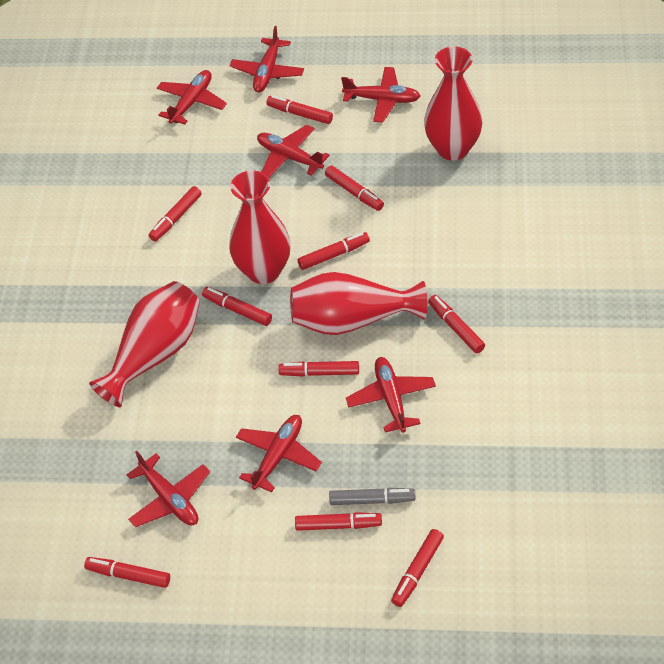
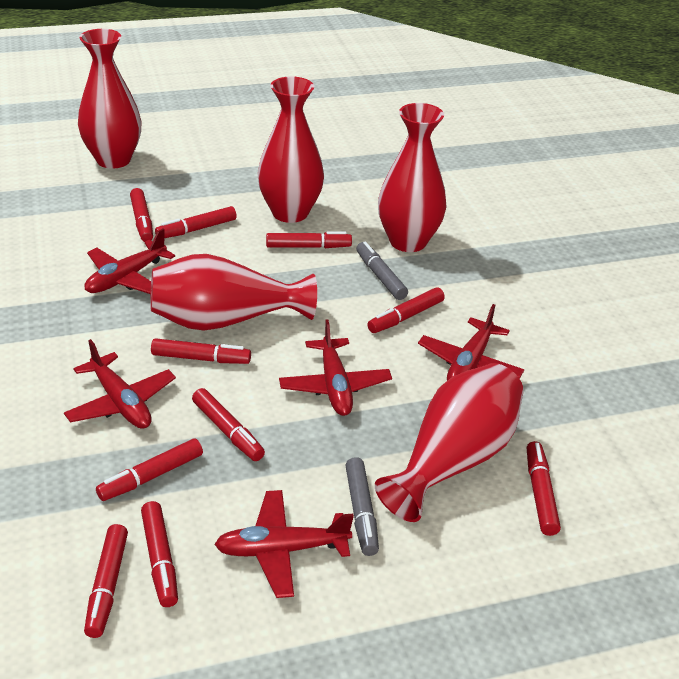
grey marker: [329,488,416,505] = 1 -> [345,457,379,556] [356,241,408,300] = 2
red plane: [127,451,210,527] [157,70,227,125] [229,26,304,92] [236,415,322,492] [257,125,330,178] [341,67,420,123] [346,357,436,433] = 7 -> [64,339,176,429] [84,229,175,294] [214,490,354,598] [279,319,392,416] [418,304,524,381] = 5
red vase: [89,281,200,407] [229,170,291,284] [290,272,427,335] [424,46,482,161] = 4 -> [78,29,142,169] [150,254,317,331] [258,76,324,223] [375,363,524,522] [378,103,446,252] = 5

